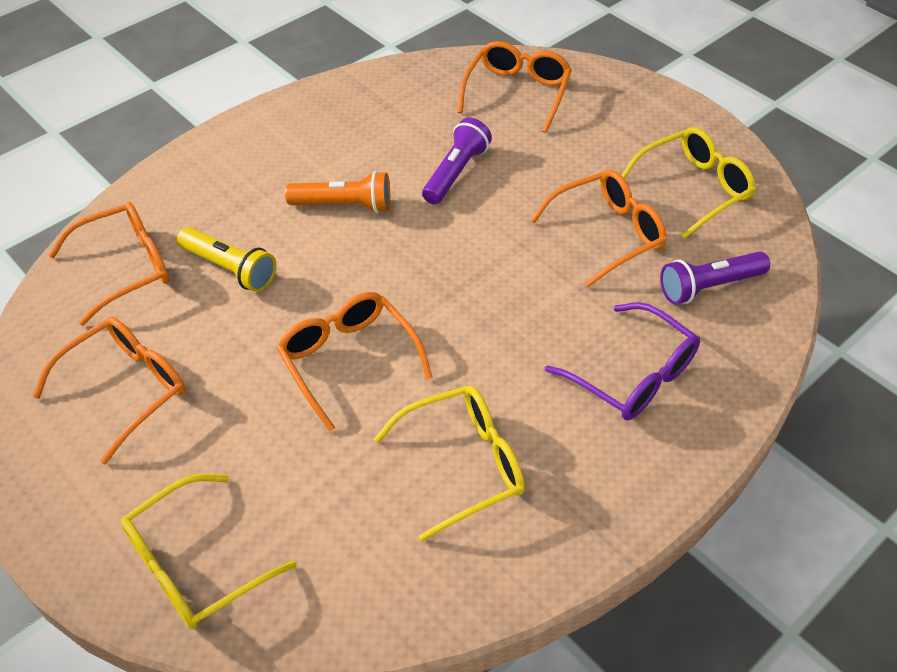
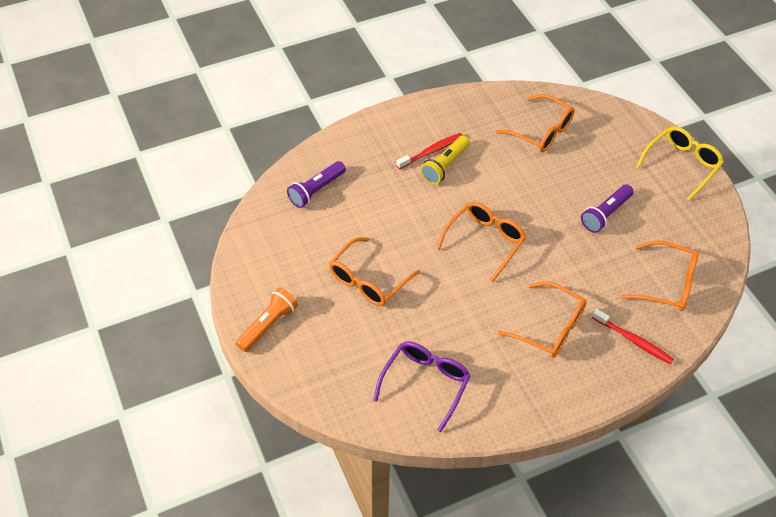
red toothbrush: none = 0 -> [396,133,463,169] [592,309,674,365] = 2
yellow glasses: [120,474,297,629] [374,386,525,541] [621,127,756,239] = 3 -> [636,126,724,201] = 1

